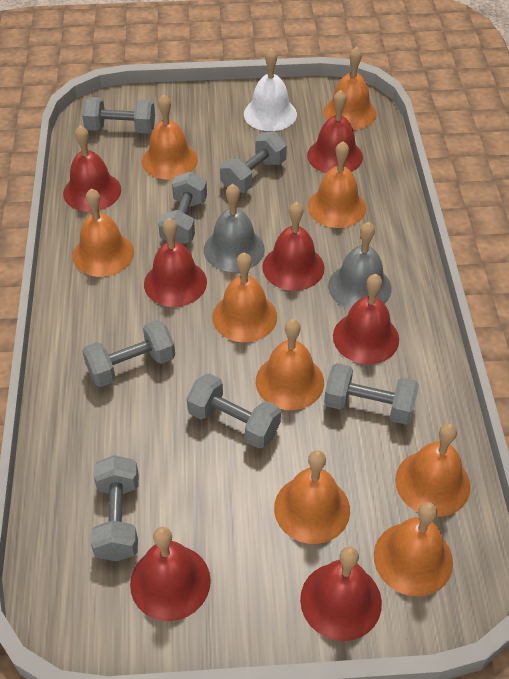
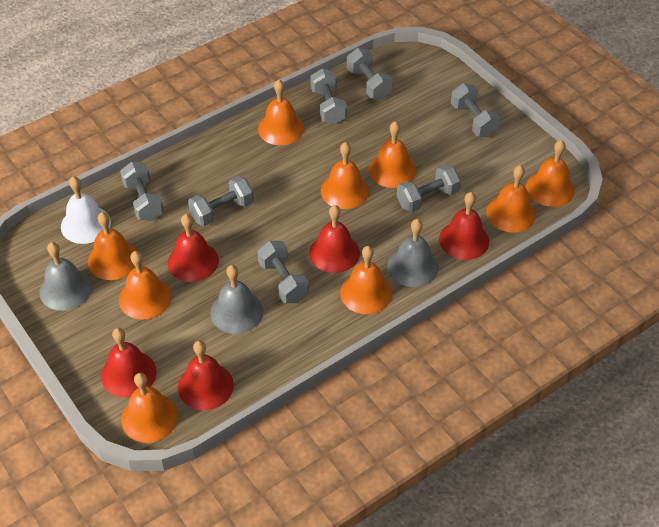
grey bell: [204,184,265,272] [328,222,392,309] = 2 -> [39,242,92,311] [210,265,263,334] [387,219,439,287] = 3
red bell: [63,125,121,212] [130,527,211,621] [144,218,207,307] [262,202,325,291] [300,546,382,641] [307,90,363,173] [333,274,399,364] = 7 -> [101,328,157,397] [168,214,219,282] [178,341,234,410] [309,205,360,273] [439,192,489,260] = 5

